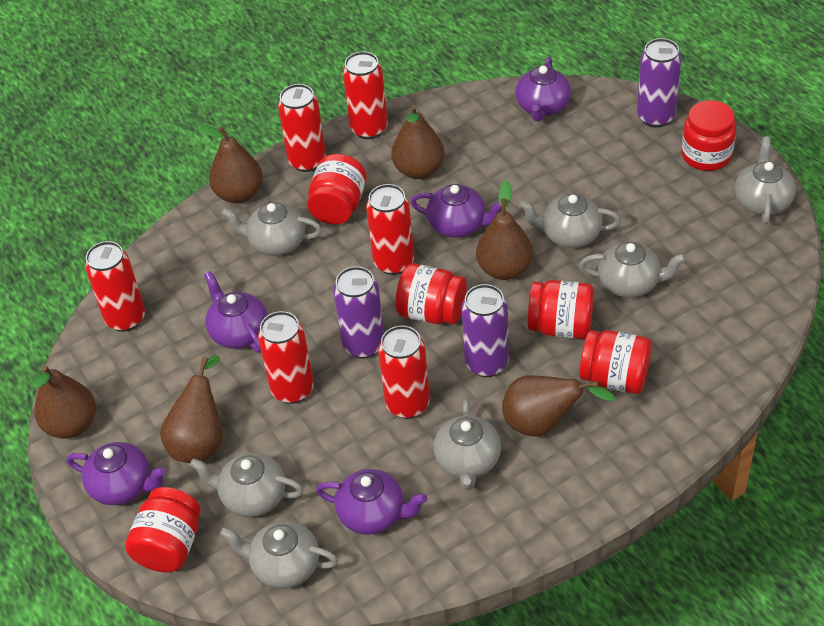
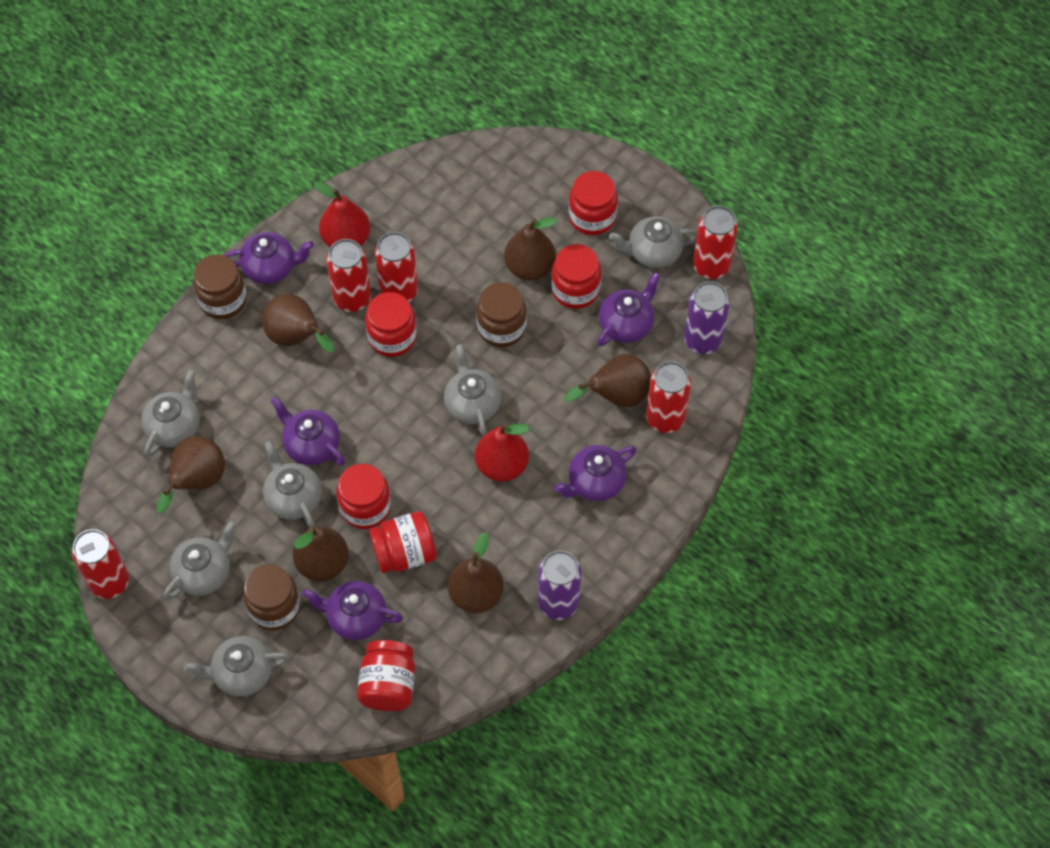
brown jar: none = 0 -> [193,254,247,319] [243,565,300,630] [476,282,527,347] = 3
grey teapot: [190,453,304,517] [220,521,338,589] [221,202,322,256] [433,399,501,490] [519,194,621,248] [580,242,686,298] [735,137,796,224] = 7 -> [141,369,200,457] [163,521,236,600] [184,636,290,697] [263,441,322,527] [444,344,501,436] [609,216,697,268] = 6
purple can: [333,266,384,359] [461,284,509,377] [637,38,681,128] = 3 -> [538,551,582,620] [684,282,730,354] = 2
red can: [85,241,145,332] [258,311,314,404] [278,84,326,172] [343,52,388,139] [366,184,414,275] [378,326,430,419] = 6 -> [72,529,129,599] [326,239,371,312] [375,232,418,302] [646,361,691,433] [693,206,738,279] = 5
red pear: none = 0 -> [314,181,370,247] [475,423,530,482] = 2

